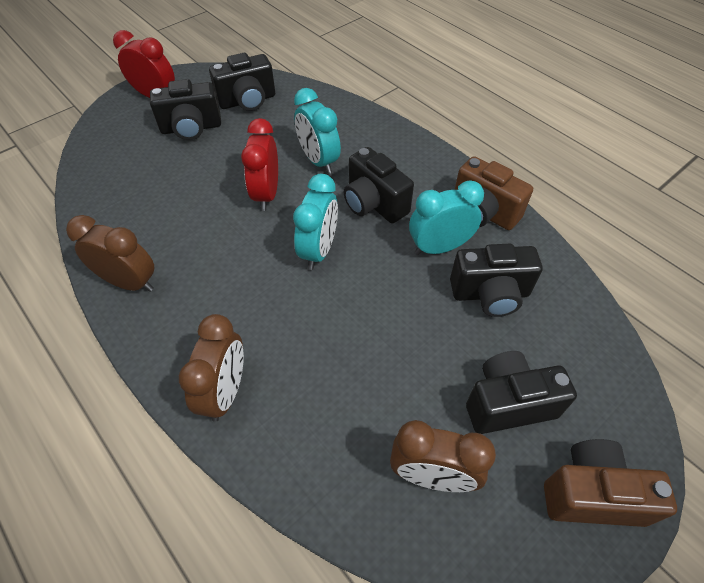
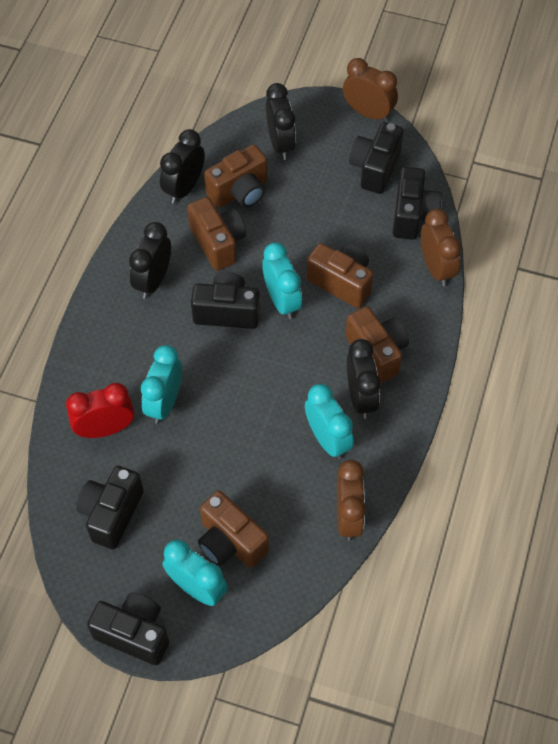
black clock: none = 0 -> [129,222,171,299] [160,129,205,204] [266,83,296,160] [347,339,381,419] = 4
brown camera: [455,156,533,230] [544,439,677,527] = 2 -> [187,197,246,271] [198,490,269,568] [204,144,267,208] [307,243,373,308] [345,306,409,383] = 5
red clock: [113,30,175,98] [241,118,278,211] = 2 -> [66,383,134,438] = 1
turquoise clock: [293,174,338,270] [294,88,341,174] [409,180,484,255] = 3 -> [141,345,182,424] [162,540,228,606] [262,242,302,319] [305,384,354,460] = 4

